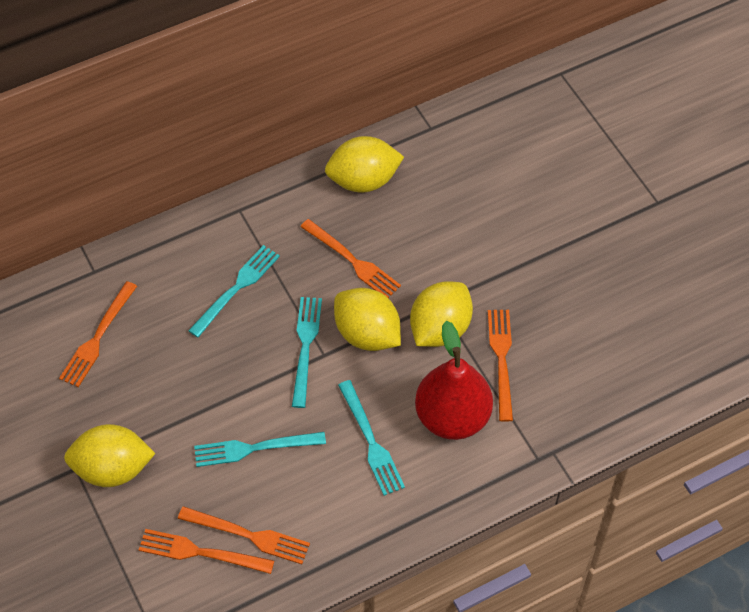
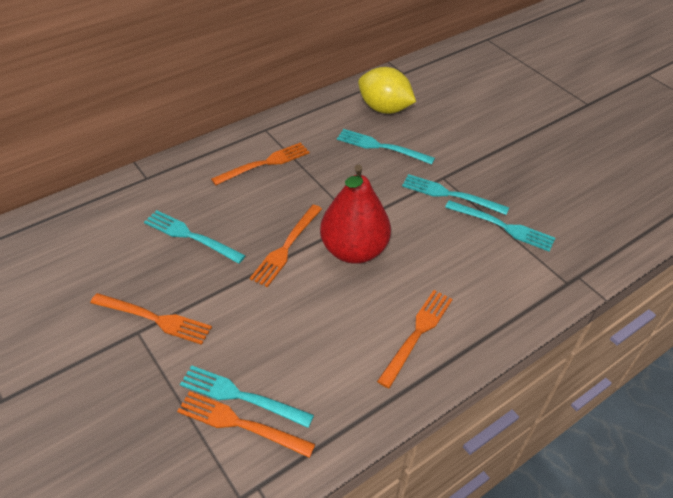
turquoise fork: [188,245,280,338] [194,432,326,467] [292,297,322,408] [338,380,405,496] = 4 -> [144,210,246,264] [180,365,314,428] [337,129,435,165] [402,174,509,215] [445,200,555,252] = 5
yellow lemon: [64,424,156,487] [325,136,404,193] [334,288,401,351] [410,282,473,347] = 4 -> [358,67,416,114] = 1

